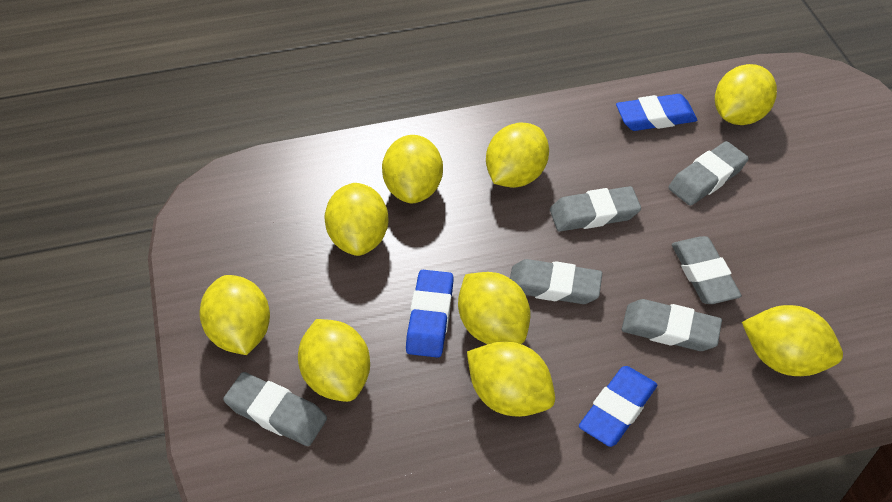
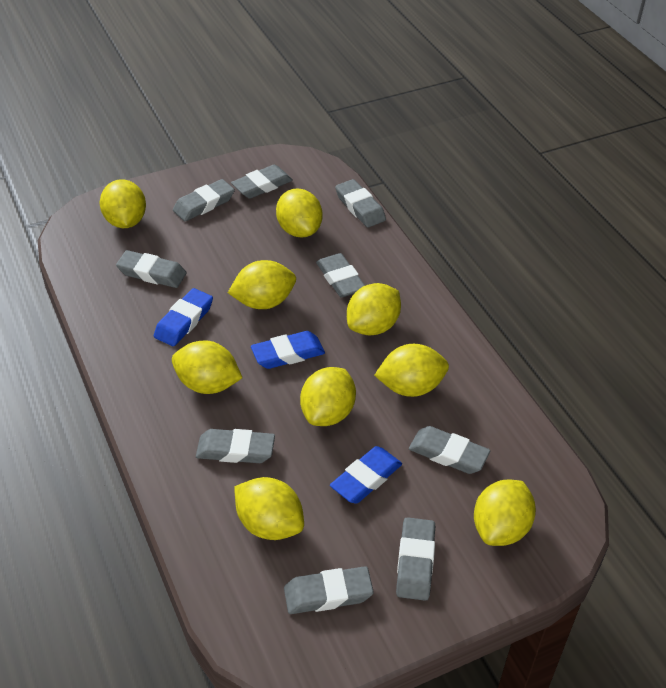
grey eraser: [223,372,327,446] [510,259,602,304] [550,186,641,232] [622,299,722,351] [668,141,749,206] [672,236,742,304] = 6 -> [116,250,187,288] [173,179,235,221] [196,429,275,463] [231,165,293,199] [284,566,374,614] [316,253,365,298] [335,179,386,227] [396,517,435,601] [409,426,490,474] = 9

